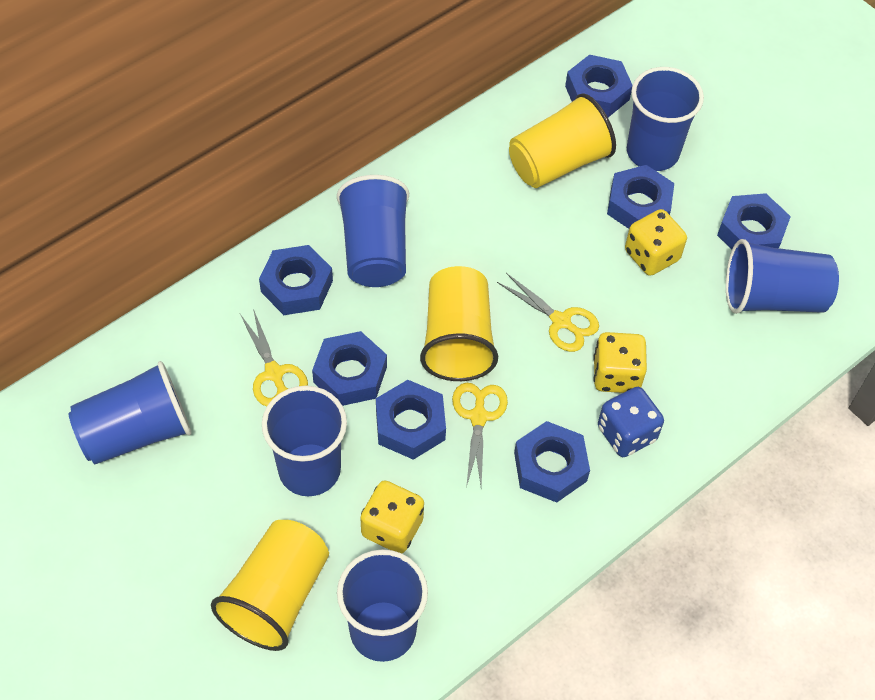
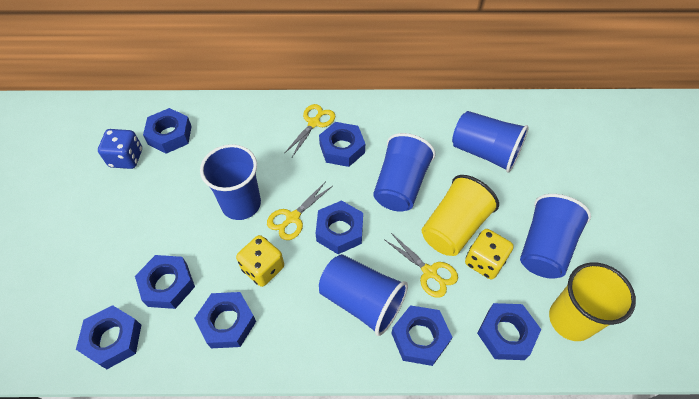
blue cup: [69,361,192,464] [262,386,347,496] [337,175,409,287] [337,549,428,662] [627,67,704,171] [726,239,839,314] = 6 -> [200,144,261,220] [319,254,408,336] [373,133,436,212] [452,111,529,173] [520,194,591,279] = 5
blue nut: [259,245,333,315] [312,331,387,406] [376,380,446,460] [514,421,590,503] [565,55,632,117] [607,165,674,229] [717,193,791,249] = 7 -> [76,305,141,369] [135,255,195,309] [143,108,192,154] [194,292,256,348] [316,200,363,254] [319,122,365,167] [391,305,453,366] [477,303,541,360] = 8
yellow cup: [211,520,329,651] [420,266,498,381] [509,93,616,188] = 3 -> [421,175,499,256] [549,262,636,341] = 2
yellow dice: [360,480,424,553] [593,332,647,393] [625,209,687,276] = 3 -> [236,235,284,287] [465,229,514,280] = 2

